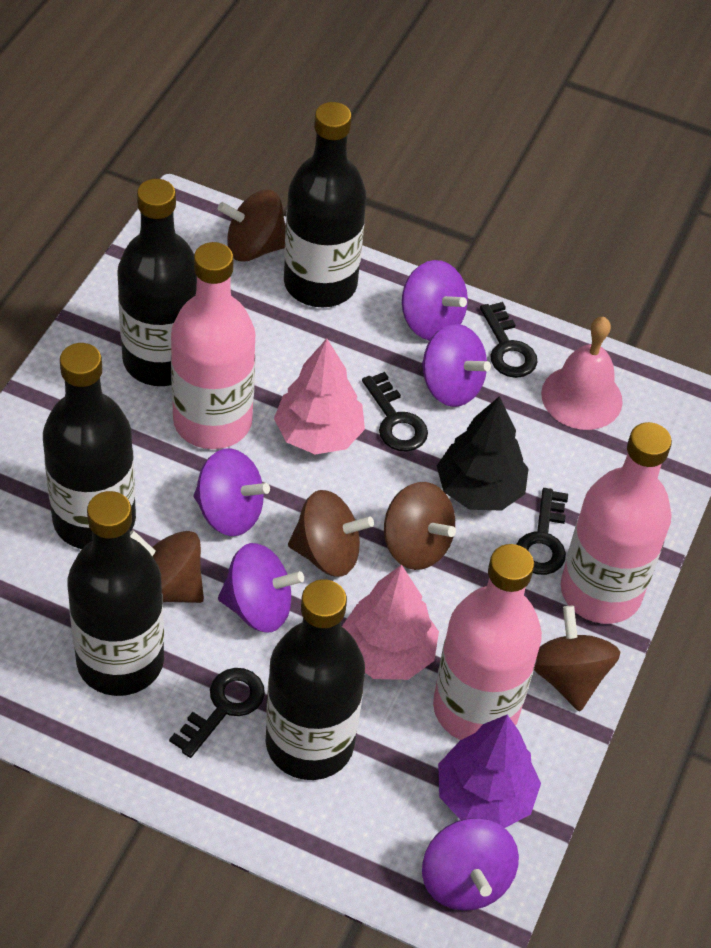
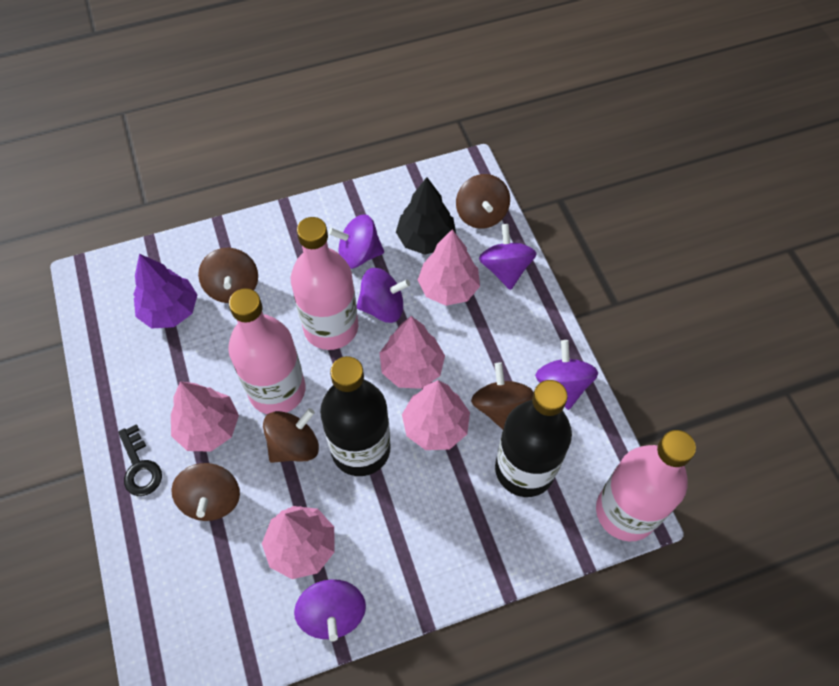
black bottle: [43,343,136,549] [68,491,164,696] [117,179,197,386] [265,579,365,780] [284,102,367,307] = 5 -> [320,356,391,476] [495,380,572,497] = 2
black key: [169,668,265,758] [362,372,428,452] [480,302,538,378] [516,488,568,575] = 4 -> [118,424,162,496] = 1
pink bell: [541,317,623,430] = 1 -> none = 0
pink tree: [274,339,365,455] [342,565,439,680] = 2 -> [171,382,239,452] [262,506,335,579] [380,316,445,389] [402,380,470,450] [418,229,480,306] = 5

